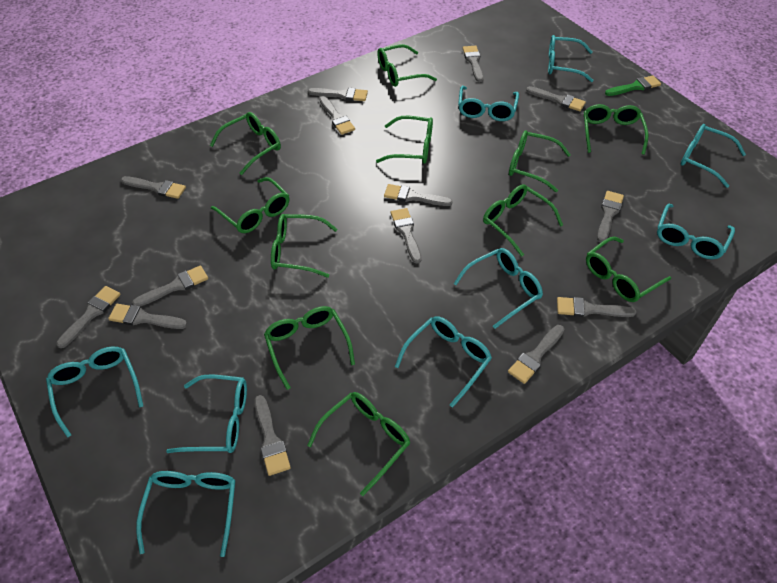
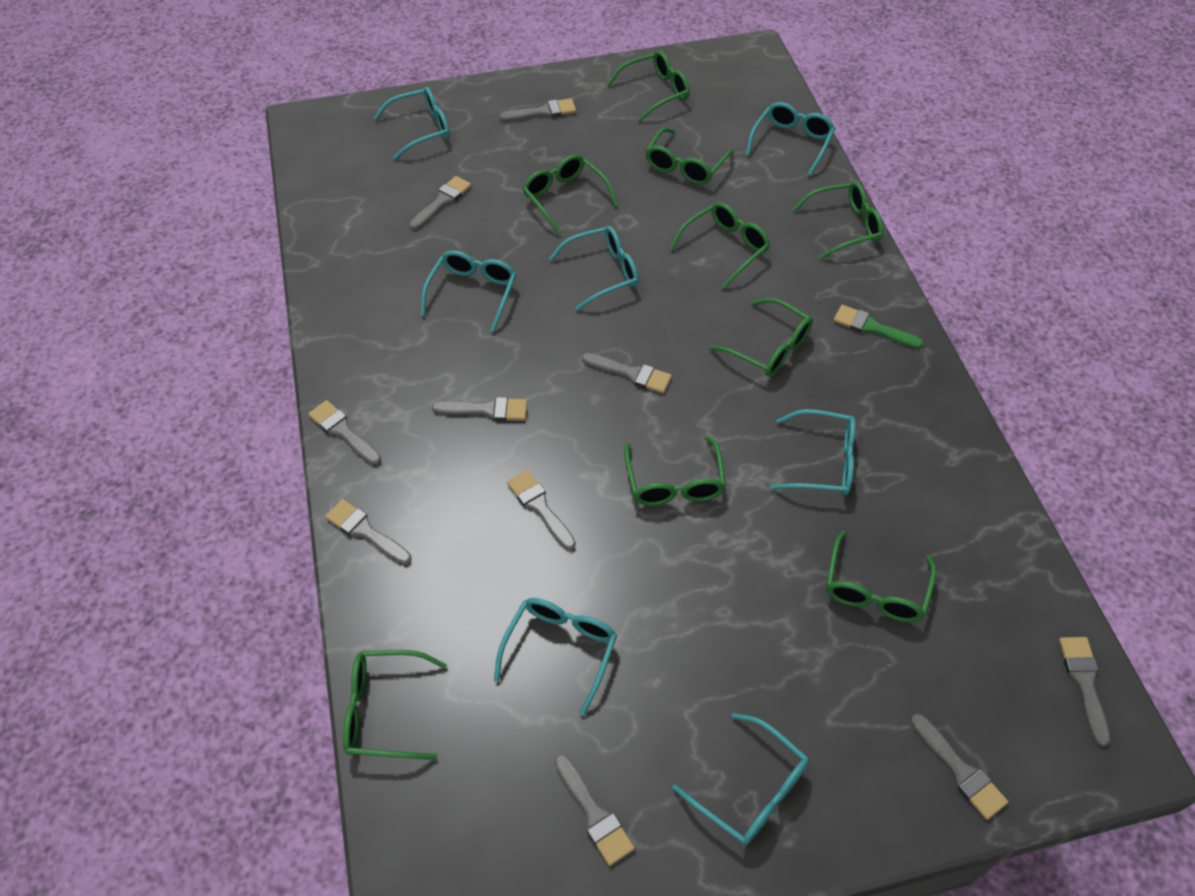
green glasses: [210,112,281,175] [211,177,289,233] [264,306,355,390] [271,214,338,278] [307,392,410,496] [376,116,433,164] [377,44,437,87] [483,184,563,257] [509,130,570,192] [584,104,648,155] [586,237,671,302] = 11 -> [343,650,447,760] [523,154,618,235] [607,50,690,122] [624,436,726,506] [645,127,734,185] [670,202,770,289] [709,298,813,377] [792,182,883,259] [826,531,936,622] = 9
grey brush: [56,286,121,348] [108,304,187,329] [121,176,186,199] [132,265,208,306] [255,395,291,476] [308,88,368,101] [319,96,355,135] [384,184,453,206] [391,208,421,264] [463,46,484,82] [508,325,564,384] [526,86,586,111] [557,297,636,317] [597,191,624,242] = 14 -> [308,400,381,465] [325,499,412,565] [409,176,471,230] [432,397,527,421] [499,98,576,122] [507,470,576,550] [554,754,635,866] [581,353,672,393] [911,714,1008,820] [1059,637,1110,746] = 10
turquoise glasses: [46,346,143,438] [136,471,235,557] [166,375,247,453] [395,316,492,407] [454,248,543,329] [458,86,519,121] [548,35,594,82] [657,204,735,259] [681,124,746,188] = 9 -> [374,87,450,160] [421,250,516,332] [494,598,617,716] [549,226,639,311] [672,713,809,845] [746,102,835,176] [770,409,856,495] = 7

